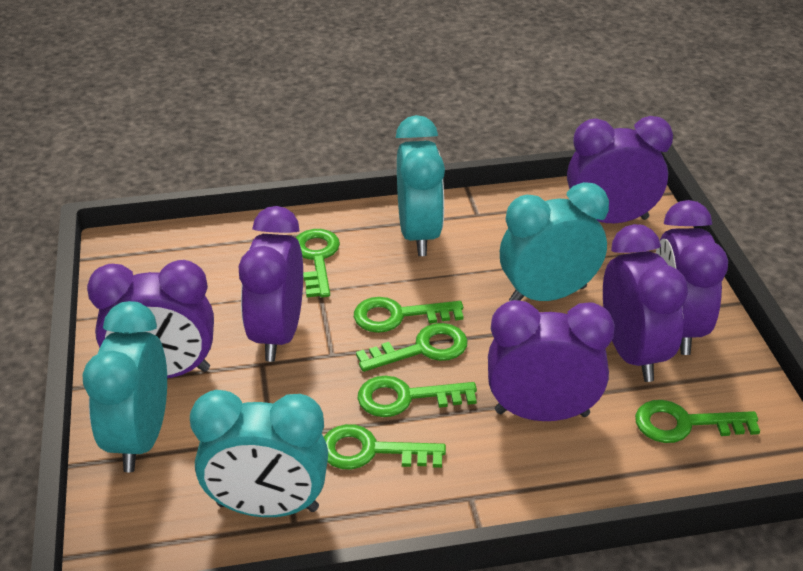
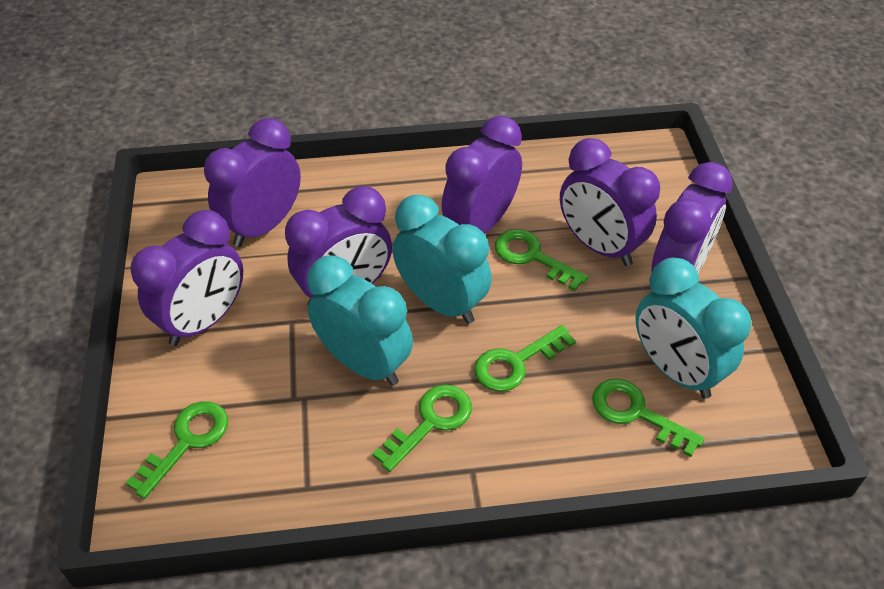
green key: [296,229,340,297] [324,424,446,470] [354,297,463,333] [356,323,468,372] [357,376,477,417] [635,400,760,443] = 6 -> [126,401,228,499] [372,384,472,472] [474,325,576,392] [495,229,588,291] [592,378,704,457] = 5
turquoise clock: [82,301,167,472] [190,390,328,517] [396,115,445,256] [500,182,609,301] = 4 -> [307,255,413,386] [392,195,492,324] [636,258,751,399] = 3

